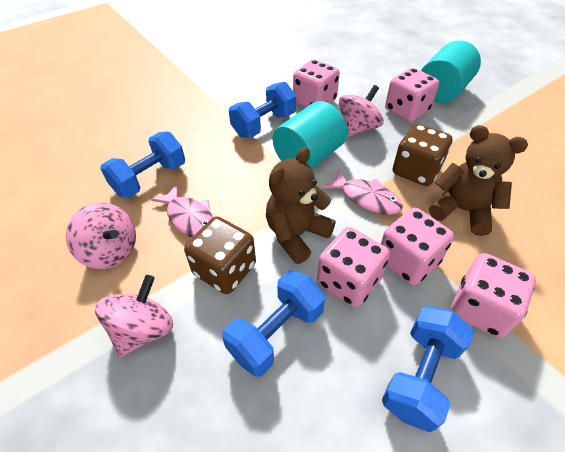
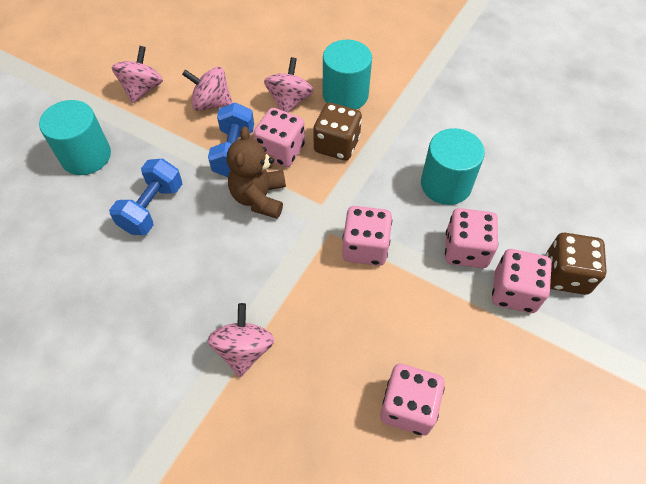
blue dumbbell: [100,131,185,198] [222,270,325,377] [229,82,296,137] [382,306,474,433] = 4 -> [109,159,182,235] [208,102,254,177] = 2
brown teddy bear: [266,147,336,264] [429,125,528,236] = 2 -> [227,126,286,219] = 1
pink fish: [151,184,213,238] [322,169,403,215] = 2 -> none = 0
pink spinning top: [66,202,136,269] [95,275,173,357] [339,85,384,138] = 3 -> [112,46,163,103] [182,67,232,111] [207,303,274,377] [264,57,314,113] = 4
turquoise cylinder: [273,101,347,169] [421,40,481,103] = 2 -> [39,100,111,175] [323,40,372,109] [421,128,485,205] = 3

